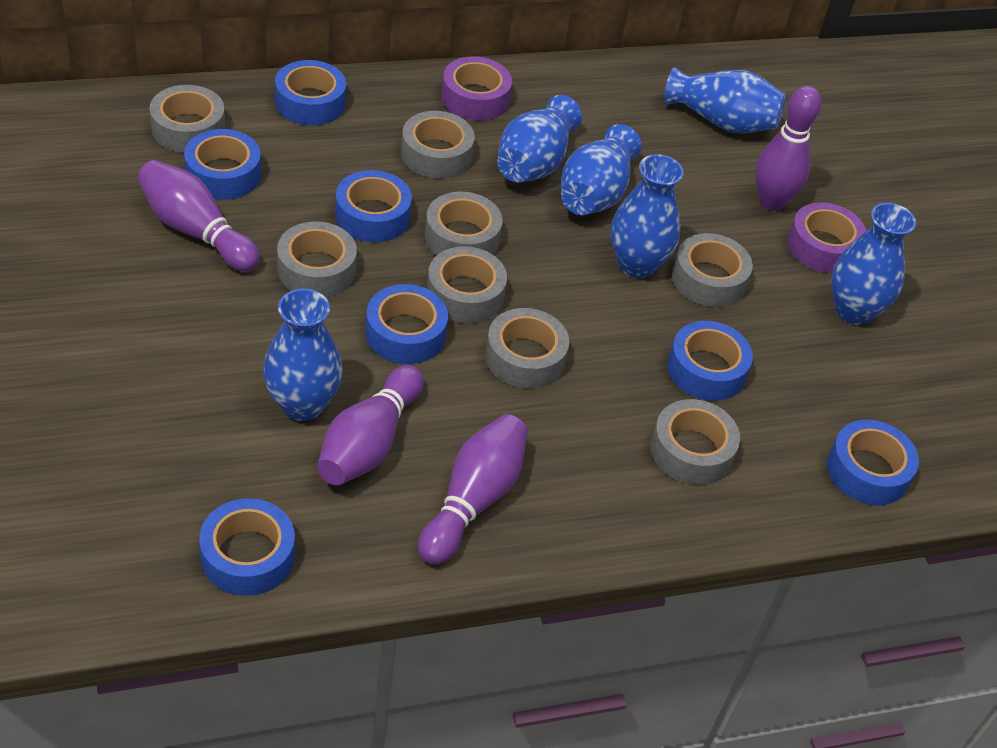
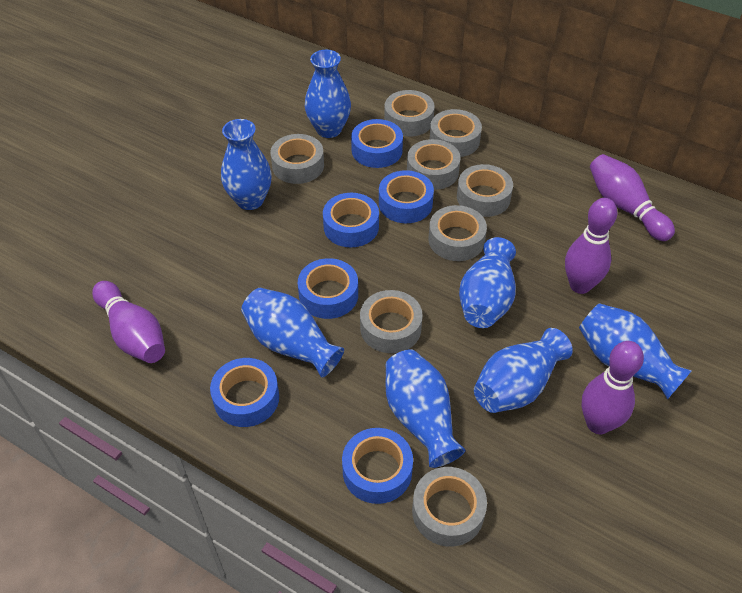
blue tape: [184,129,261,200] [199,498,295,596] [275,60,346,125] [335,170,412,242] [365,284,448,364] [667,321,753,401] [827,420,919,505] = 7 -> [210,358,279,427] [298,258,358,319] [323,193,379,247] [342,428,413,504] [351,119,403,168] [379,170,434,223] = 6
blue vase: [263,289,343,421] [498,95,582,182] [561,124,642,215] [610,154,684,278] [664,67,786,134] [831,203,916,325] = 6 -> [221,119,272,210] [241,288,344,377] [305,50,351,138] [386,349,466,468] [459,237,516,328] [474,328,573,413] [579,303,692,399] = 7
purple tape: [441,56,512,120] [787,203,866,273] = 2 -> none = 0

